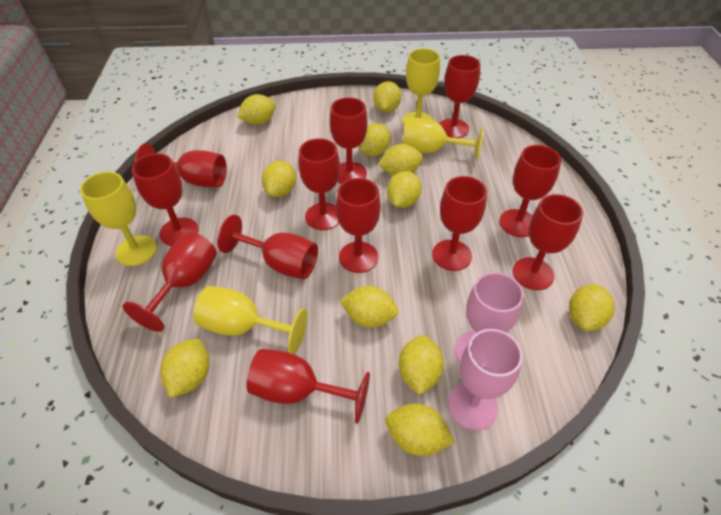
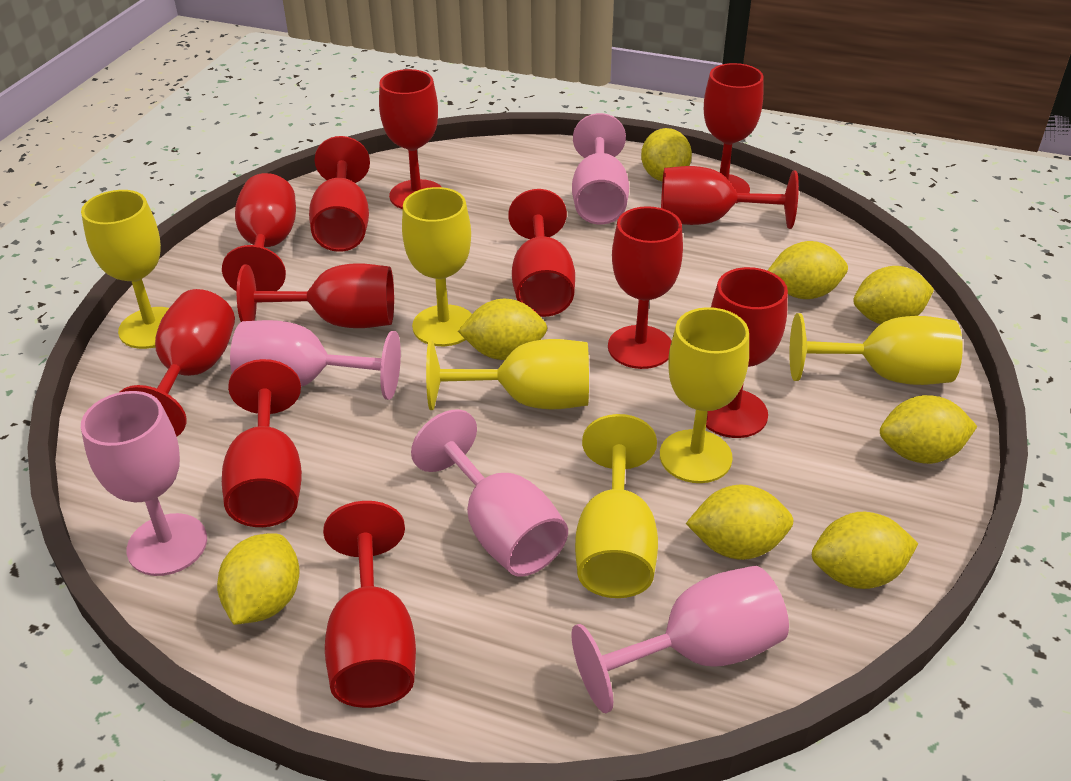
pink goblet: [448,329,523,431] [454,272,524,362] = 2 -> [81,391,207,576] [230,320,401,400] [411,409,568,577] [572,113,629,225] [572,566,789,713] = 5
yellow goblet: [80,172,157,266] [193,286,307,354] [402,118,484,161] [403,49,440,126] = 4 -> [81,190,169,349] [402,187,472,346] [426,339,589,410] [575,414,658,598] [660,307,749,483] [789,313,963,385] = 6
yellow lemon: [160,339,209,398] [237,94,276,125] [262,161,296,197] [340,286,398,328] [359,123,391,156] [373,81,402,112] [378,144,423,176] [386,404,455,456] [387,171,422,208] [399,335,444,395] [569,284,615,331] = 11 -> [217,533,300,625] [458,299,547,360] [641,128,692,181] [686,485,794,560] [767,241,848,299] [812,512,918,589] [853,266,934,324] [880,395,977,464] = 8

